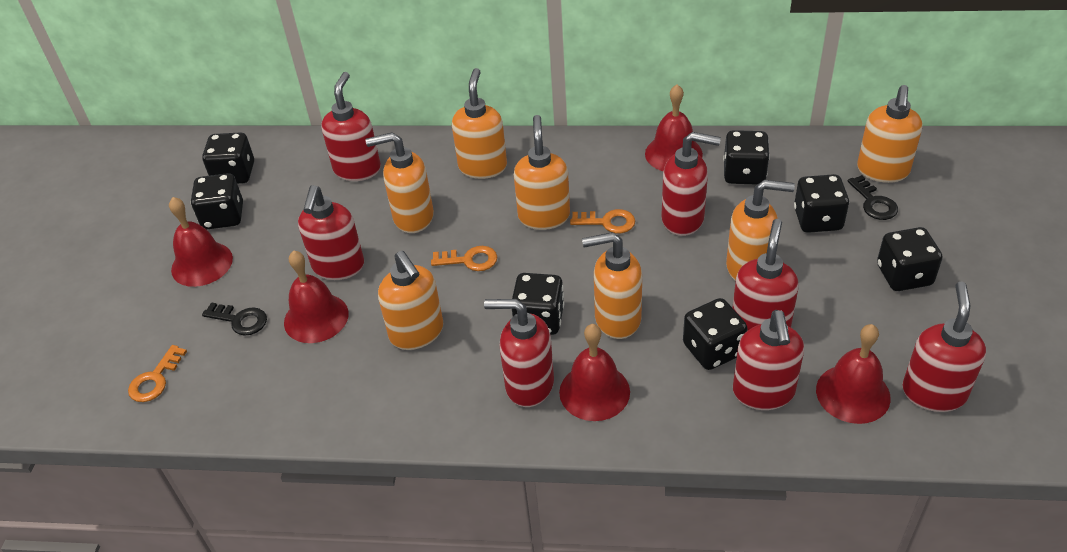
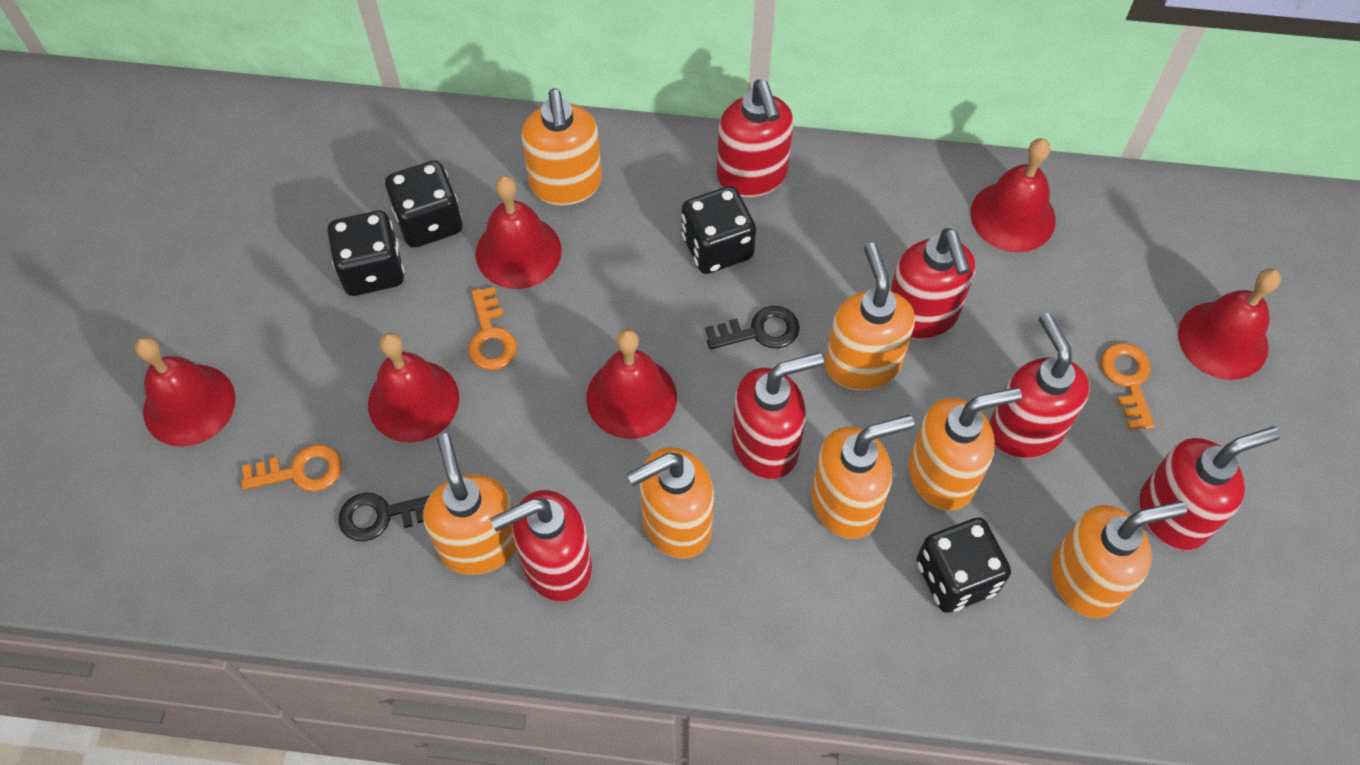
black dice: [191,173,243,229] [202,133,254,184] [512,273,564,335] [683,298,748,370] [723,130,770,185] [794,174,849,233] [877,227,943,291] = 7 -> [328,211,404,296] [385,160,463,248] [682,186,756,274] [916,517,1011,613] = 4
red bell: [169,197,233,287] [284,251,349,343] [559,324,630,421] [645,84,703,171] [816,324,891,424] = 5 -> [135,337,235,447] [368,333,459,443] [476,176,562,289] [586,329,677,439] [971,138,1055,253] [1178,268,1281,380] = 6
red soap dispenser: [298,185,364,280] [321,72,381,181] [484,299,554,407] [661,132,721,236] [732,219,799,331] [733,310,804,410] [902,282,986,412] = 7 -> [490,490,592,602] [717,80,794,197] [732,352,824,479] [890,228,976,340] [989,313,1090,458] [1139,427,1281,550] = 6

